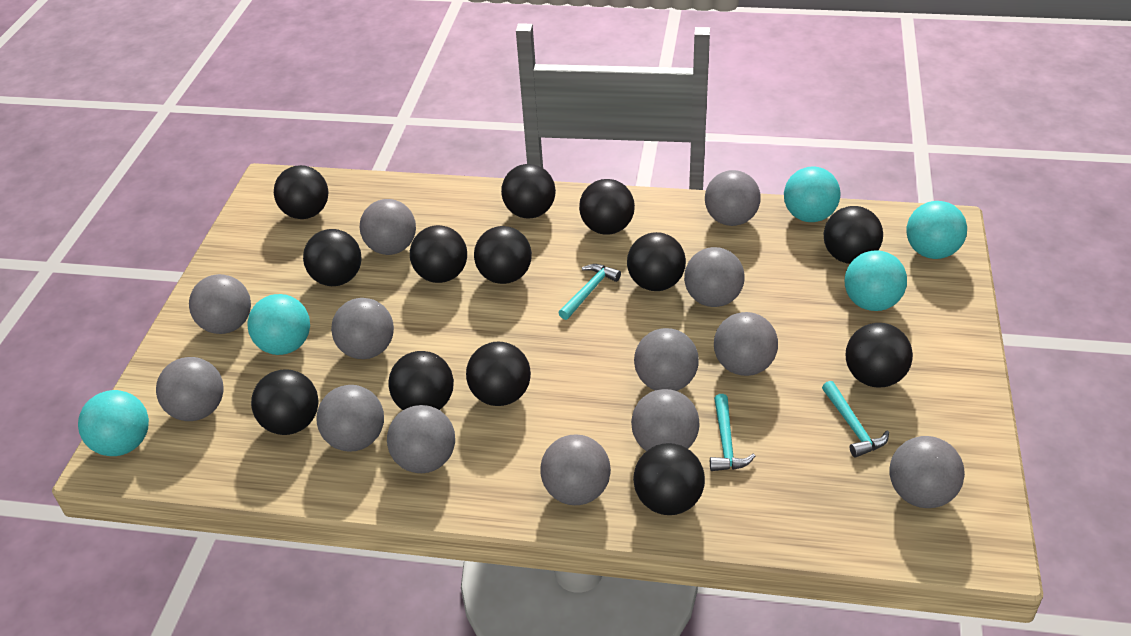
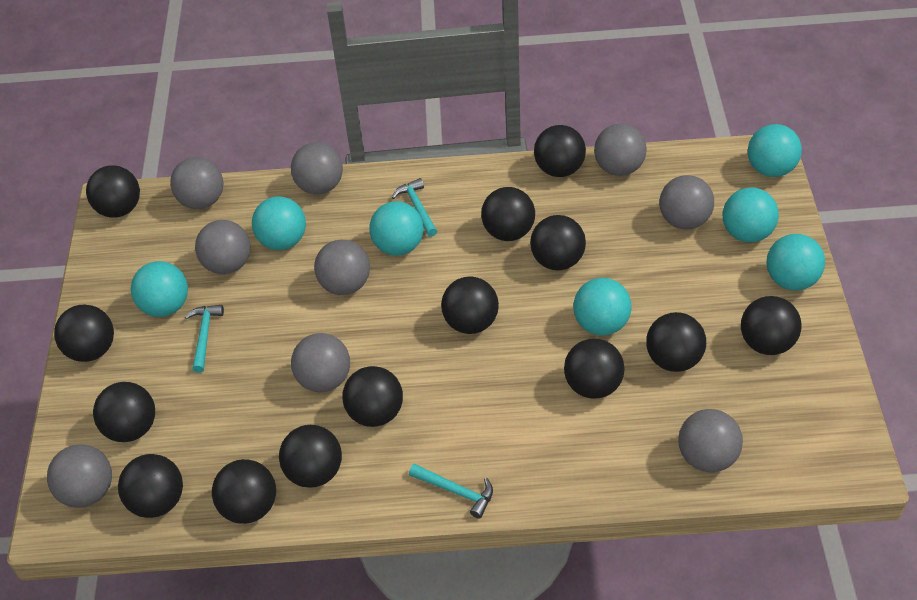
black ball: [251,369,319,435] [274,165,329,219] [303,229,362,286] [388,351,454,410] [410,225,467,283] [466,342,531,406] [474,226,532,284] [501,164,556,218] [579,179,635,235] [627,232,686,291] [633,443,705,515] [824,206,883,264] [846,323,913,388] = 13 -> [54,305,114,362] [86,165,140,218] [93,382,155,442] [118,454,183,518] [212,459,276,524] [279,425,342,488] [342,366,403,427] [441,277,499,334] [481,187,535,241] [530,215,586,270] [534,125,586,177] [564,338,625,399] [646,312,706,372] [741,296,802,355] = 14
grey ball: [156,357,224,421] [189,274,251,334] [316,385,384,452] [331,298,394,359] [360,199,416,255] [387,405,455,473] [540,434,611,505] [631,389,699,451] [634,328,699,391] [684,247,745,307] [705,170,761,226] [714,312,778,376] [889,436,965,508] = 13 -> [47,444,112,507] [170,157,223,209] [195,220,250,274] [291,142,343,195] [291,333,350,392] [314,240,370,295] [594,124,647,176] [659,175,714,229] [678,409,743,472] = 9
turquoise ball: [78,390,149,456] [247,294,310,355] [784,167,840,222] [845,250,907,311] [906,201,967,259] = 5 -> [131,261,188,317] [252,196,306,250] [369,201,424,256] [573,278,631,336] [723,187,779,242] [748,124,802,177] [766,234,825,291] = 7

